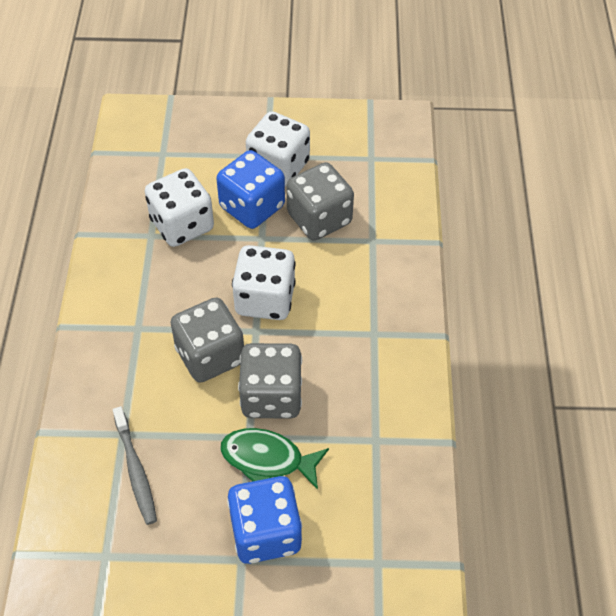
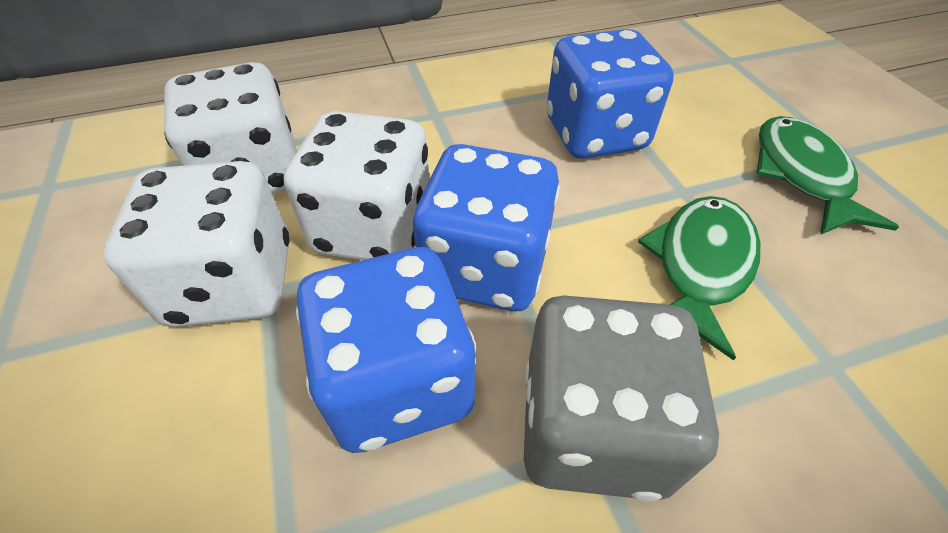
blue dice: [216,150,285,229] [227,476,302,564] = 2 -> [296,247,476,453] [413,144,560,311] [547,29,674,159] = 3
green fish: [220,428,329,490] = 1 -> [638,196,760,361] [756,116,899,235] = 2
grey dice: [170,297,244,383] [238,343,302,419] [287,162,354,241] = 3 -> [524,295,719,502] = 1
grey toothbrush: [113,406,157,525] = 1 -> none = 0

